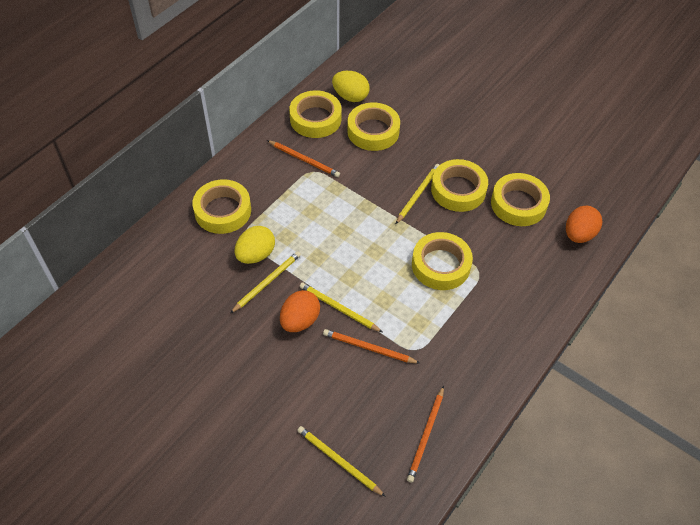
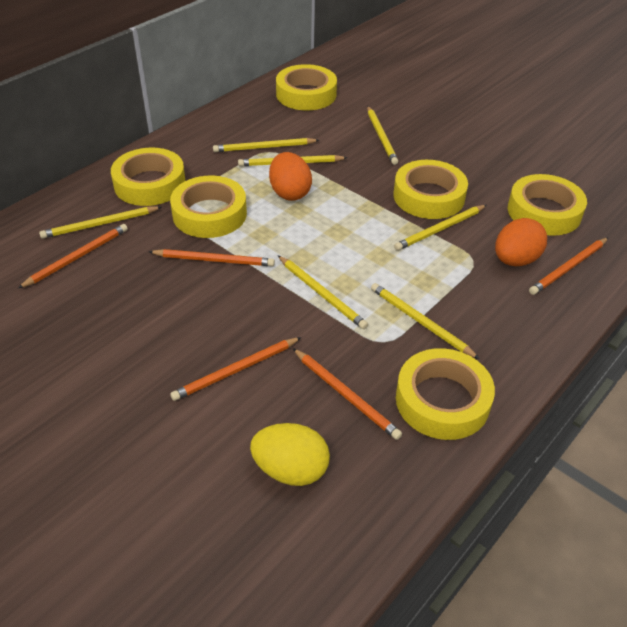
orange pencil: [267,140,340,177] [323,329,420,364] [407,386,444,483] = 3 -> [18,224,128,288] [149,249,275,267] [170,337,301,401] [293,348,402,440] [529,238,608,295] = 5
yellow egg: [235,226,275,264] [332,71,369,102] = 2 -> [250,423,330,486] = 1
yellow pencil: [230,251,301,313] [297,426,386,497] [300,282,382,332] [396,164,439,224] = 4 -> [39,206,162,239] [213,138,319,152] [238,155,347,166] [278,255,368,329] [367,106,398,165] [371,283,480,359] [394,205,487,251] = 7

